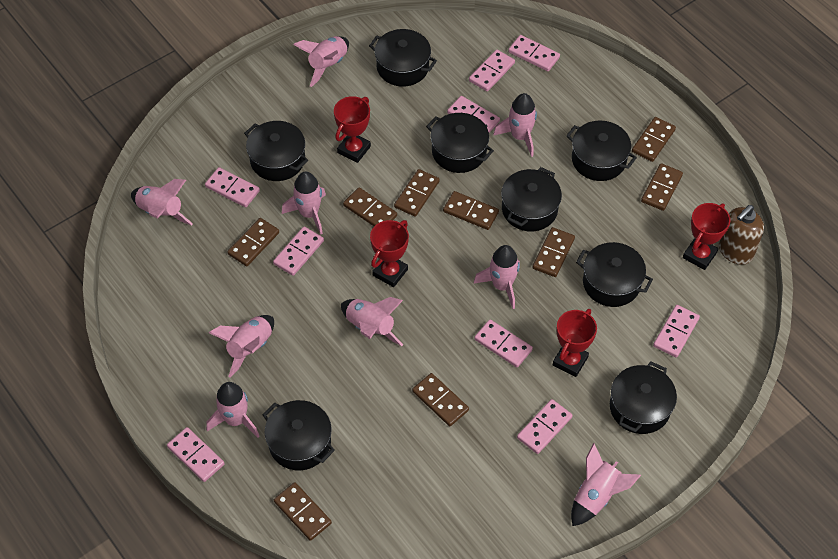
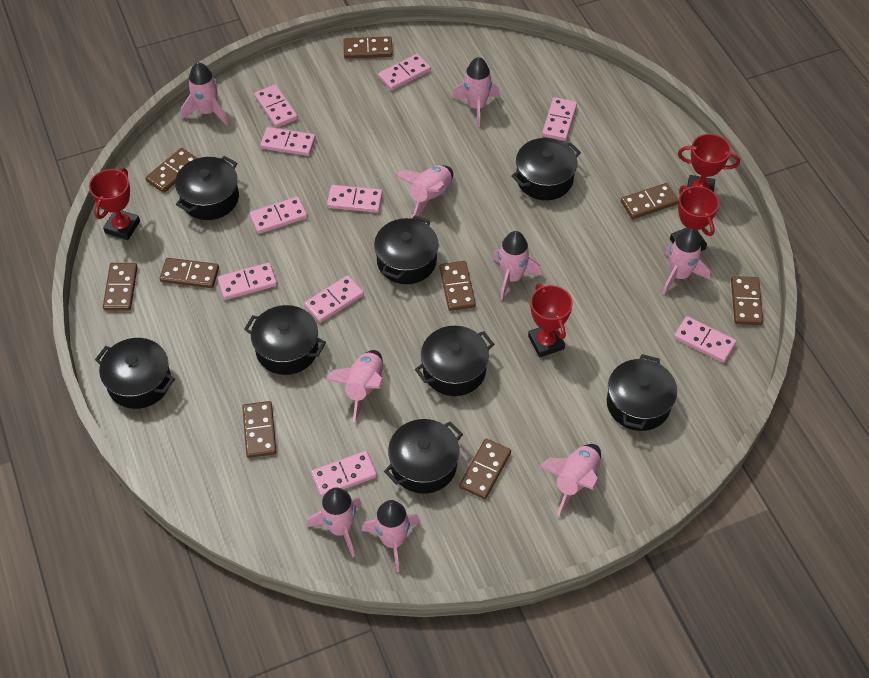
brown soap dispenser: [719,205,764,265] = 1 -> none = 0
pink domino: [167,427,224,482] [205,167,260,207] [273,227,324,276] [447,96,500,133] [469,49,515,91] [474,319,533,368] [508,35,560,71] [517,399,573,454] [653,305,700,358] = 9 -> [217,263,277,300] [249,197,307,234] [254,84,298,128] [260,127,316,156] [304,275,364,323] [311,451,377,497] [327,185,383,213] [378,54,431,91] [542,97,577,141] [674,316,737,363] = 10

